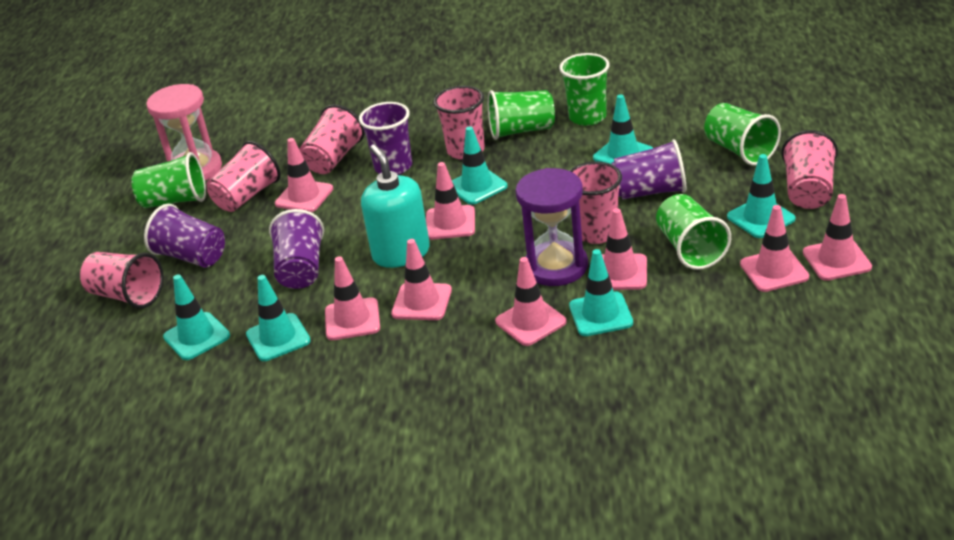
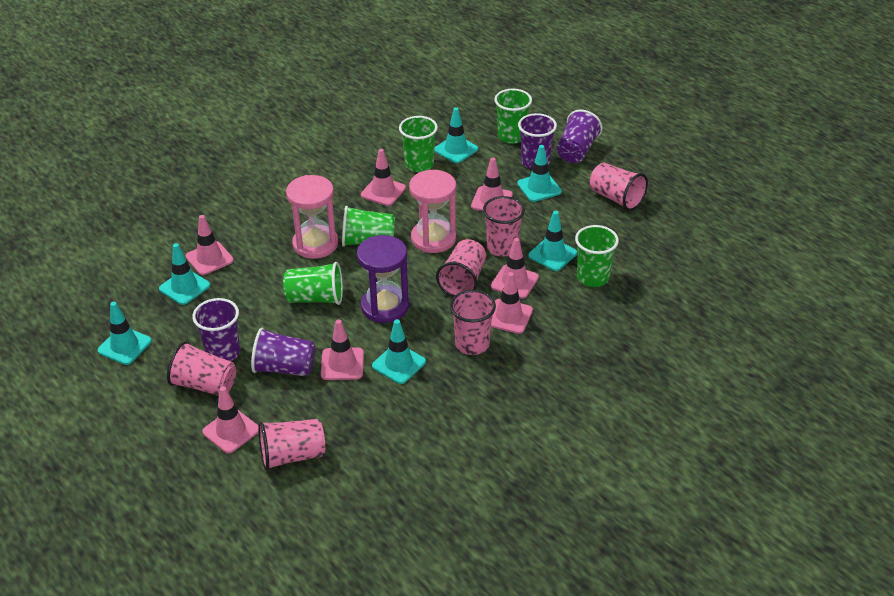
pink hourglass: [146,84,222,180] = 1 -> [286,175,338,259] [409,170,456,253] = 2
pink traffic cone: [275,138,333,212] [325,256,380,340] [391,239,452,320] [426,162,475,240] [495,257,567,346] [602,208,647,290] [740,205,809,292] [803,194,872,281] = 8 -> [186,215,234,275] [202,386,259,453] [321,320,364,380] [361,149,406,206] [471,158,513,211] [491,238,539,299] [491,272,533,334] = 7
turquoise soap dispenser: [361,144,430,268] = 1 -> none = 0

